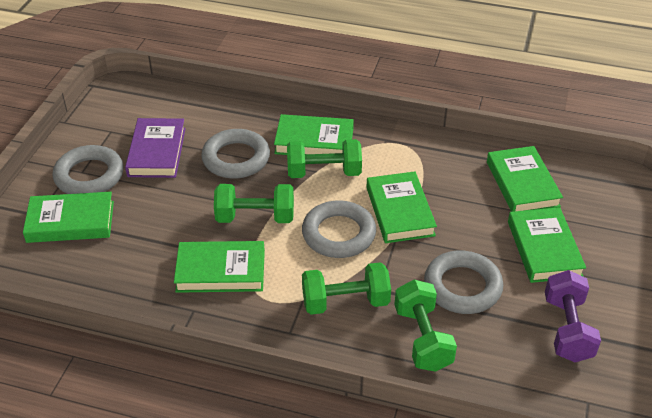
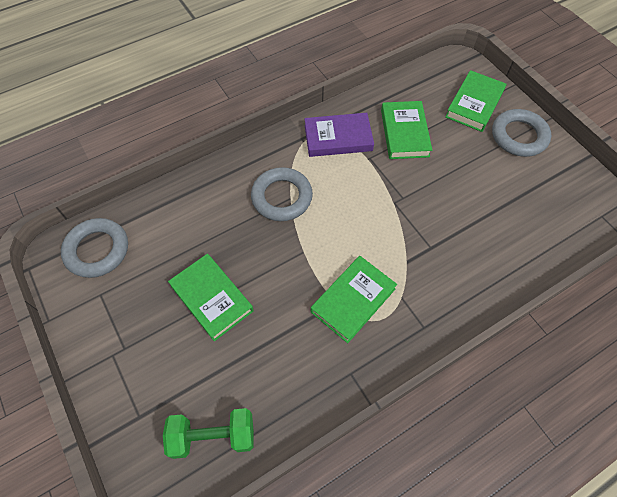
green book: [23,192,114,243] [174,241,265,293] [274,114,354,155] [366,171,437,243] [487,146,563,212] [508,207,586,283] = 6 -> [168,254,254,341] [311,256,397,343] [381,101,432,159] [445,70,506,132] = 4
green dumbbell: [214,184,294,223] [287,139,362,178] [302,262,391,315] [394,279,457,372] = 4 -> [163,408,254,459] = 1
grey ring: [53,145,124,194] [201,129,270,179] [302,200,376,258] [424,250,503,314] = 4 -> [61,218,128,278] [251,167,313,221] [492,109,551,157] = 3
purple dumbbell: [545,270,601,362] = 1 -> none = 0

